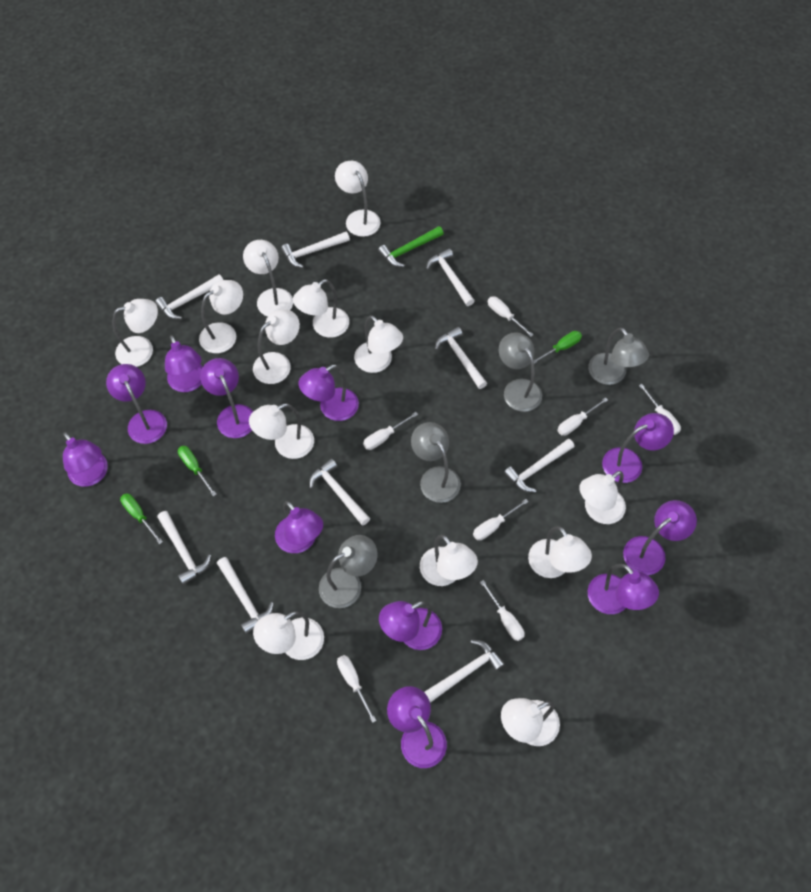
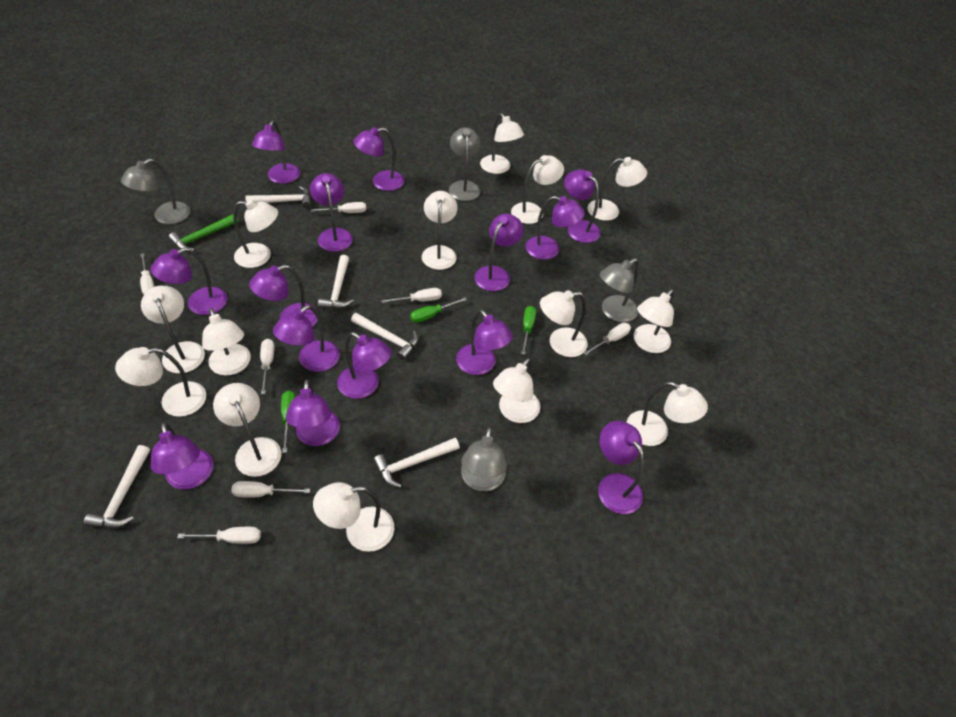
purple lamp: [63,432,108,487] [106,364,167,444] [165,335,203,392] [200,358,253,438] [275,501,323,553] [298,365,359,421] [379,601,442,650] [387,686,447,768] [588,564,659,614] [602,413,674,483] [623,500,697,575] = 11 -> [151,248,227,315] [151,422,213,489] [249,265,318,327] [252,121,300,184] [273,305,340,372] [286,379,340,446] [310,173,353,252] [337,332,392,399] [354,127,404,191] [456,310,513,375] [474,214,524,291] [526,196,585,260] [564,169,600,243] [598,421,644,514] = 14
white hammer: [155,274,223,319] [157,511,211,585] [217,557,274,634] [281,232,350,268] [309,459,370,526] [424,640,505,703] [426,248,475,306] [435,327,487,389] [504,438,574,492] = 9 -> [84,445,150,528] [245,186,311,208] [318,255,354,309] [351,313,419,360] [373,438,460,488] = 5
white lamp: [112,299,158,367] [199,280,243,353] [243,240,293,317] [249,404,314,459] [253,309,300,384] [253,612,324,660] [293,279,349,338] [335,161,381,237] [354,315,403,373] [420,535,478,586] [501,698,560,746] [528,526,592,578] [579,471,626,524] = 13 -> [115,347,206,417] [141,286,205,373] [202,308,251,376] [213,383,281,477] [233,199,278,268] [313,482,394,552] [422,191,458,270] [480,113,524,174] [493,358,540,423] [511,155,564,224] [540,290,588,357] [588,157,647,221] [626,382,708,446] [634,289,674,353] = 14

